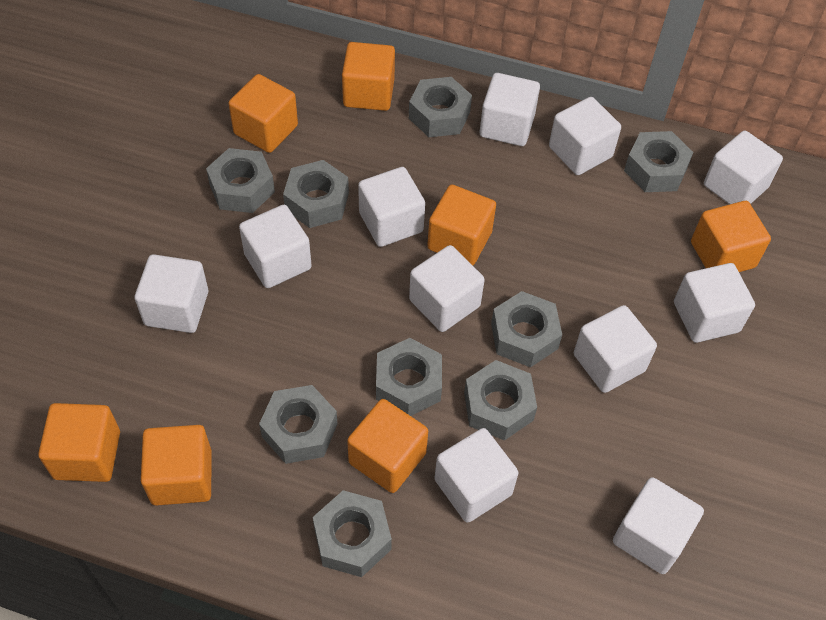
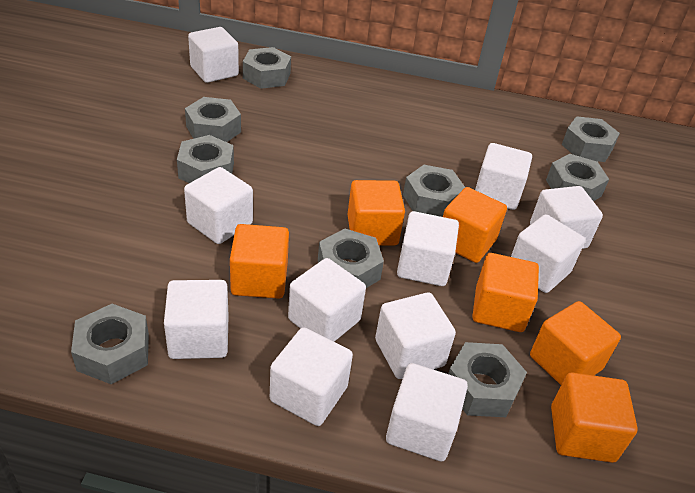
orange cube: [38,403,120,482] [141,425,212,506] [228,74,298,153] [342,42,395,111] [347,399,428,493] [427,184,496,265] [691,201,771,272] = 7 -> [230,224,289,298] [347,180,405,245] [443,187,507,263] [472,253,539,332] [530,301,621,385] [551,373,638,463] = 6

